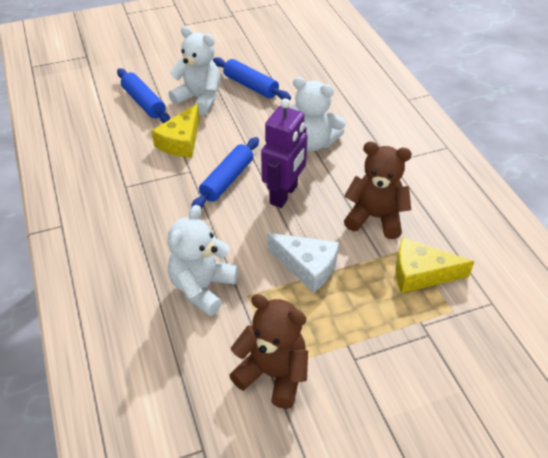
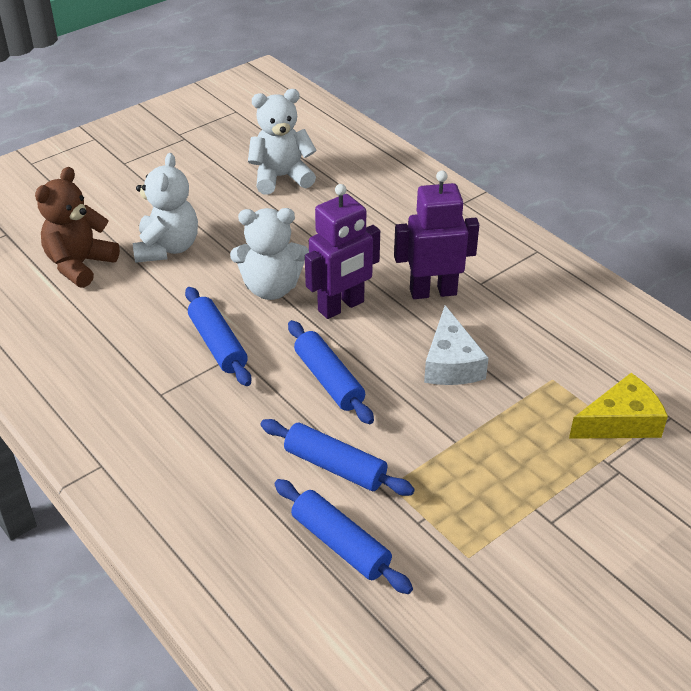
blue rolling pin: [117,69,170,123] [191,137,259,208] [213,57,291,100] = 3 -> [185,287,251,386] [260,419,415,496] [274,479,413,594] [288,320,374,424] = 4
brown teddy bear: [229,294,308,409] [344,141,412,239] = 2 -> [35,167,120,288] = 1
purple robot: [261,98,307,208] = 1 -> [305,184,380,319] [394,170,479,299] = 2
yellow cheese: [152,103,200,158] [395,237,474,293] = 2 -> [569,373,668,439] = 1

